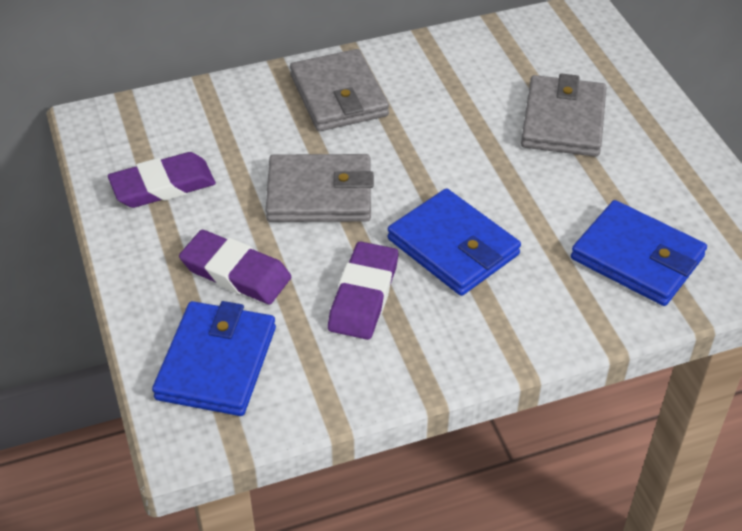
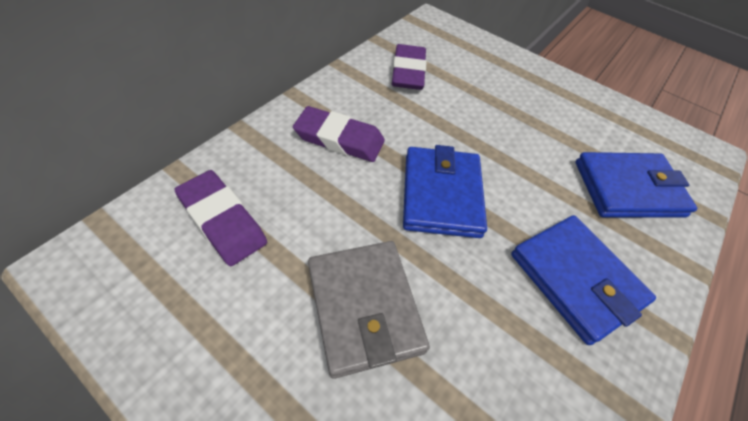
grey wallet: [266,154,374,222] [290,49,389,131] [521,73,607,157] = 3 -> [308,241,430,379] = 1

